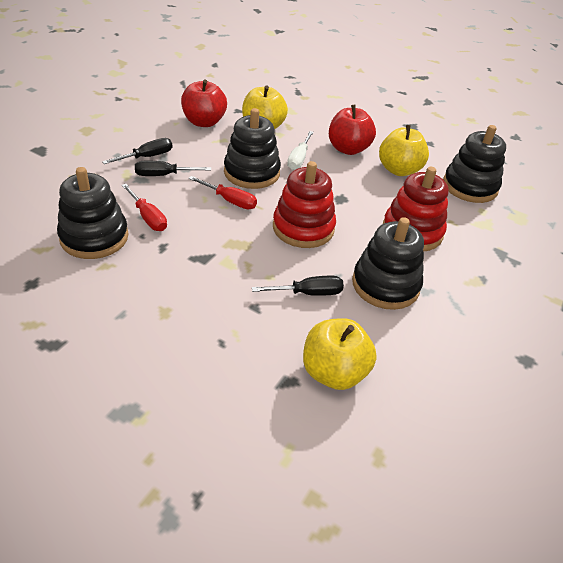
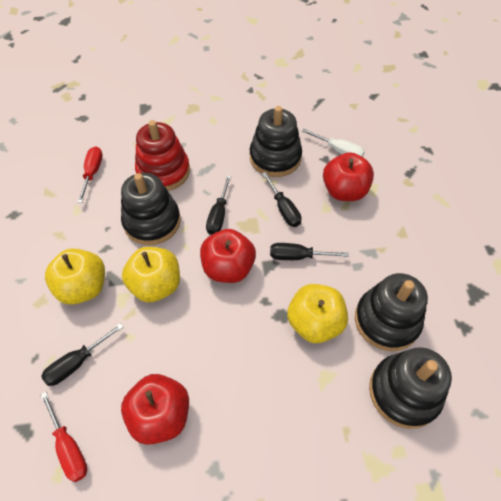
black screwdriver: [102,138,173,164] [135,161,211,176] [252,276,344,296] = 3 -> [41,323,123,386] [206,175,232,235] [262,172,301,227] [270,243,349,260] = 4
red apple: [181,80,227,127] [329,105,376,155] = 2 -> [121,374,189,445] [200,229,256,283] [323,152,374,201] = 3
red stacking toy: [273,161,336,248] [383,167,449,252] = 2 -> [135,120,190,191] = 1

